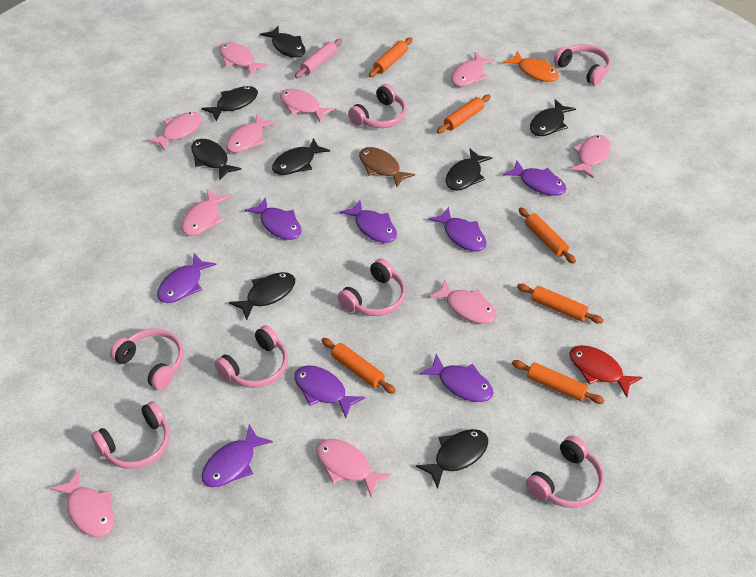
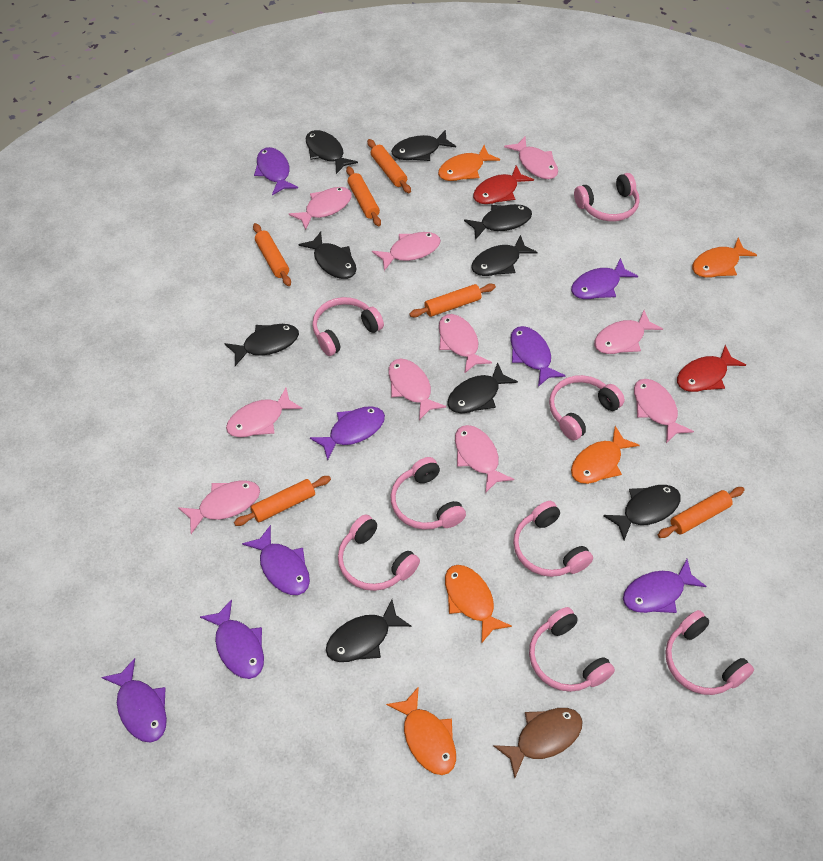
black fish: [191,139,241,181] [201,86,258,121] [229,272,295,320] [260,26,305,58] [272,138,330,175] [416,429,488,489] [446,149,492,191] [530,99,576,136] = 8 -> [224,324,299,366] [298,232,356,279] [306,130,358,174] [326,599,411,662] [391,130,456,161] [448,362,518,413] [464,204,532,240] [471,235,538,276] [603,485,681,540] = 9
orange fish: [504,51,559,82] = 1 -> [386,686,456,775] [438,145,500,181] [445,565,512,644] [571,426,640,484] [692,238,757,278] = 5
pink headphones: [91,401,170,469] [110,329,184,390] [215,325,288,388] [338,259,406,316] [348,84,406,128] [526,435,604,508] [554,44,610,85] = 7 -> [312,297,384,356] [338,514,420,591] [390,457,466,530] [513,501,593,577] [529,607,615,692] [549,375,625,440] [574,173,640,221] [665,610,754,695] = 8
pink rolling pin: [295,39,342,78] = 1 -> none = 0
red fish: [569,345,643,397] = 1 -> [473,165,534,204] [677,345,746,392] = 2

